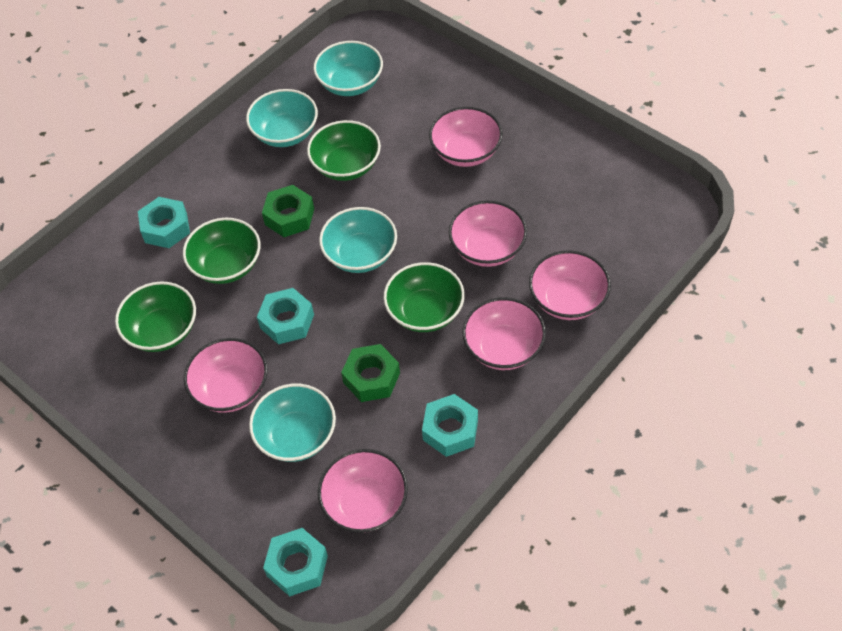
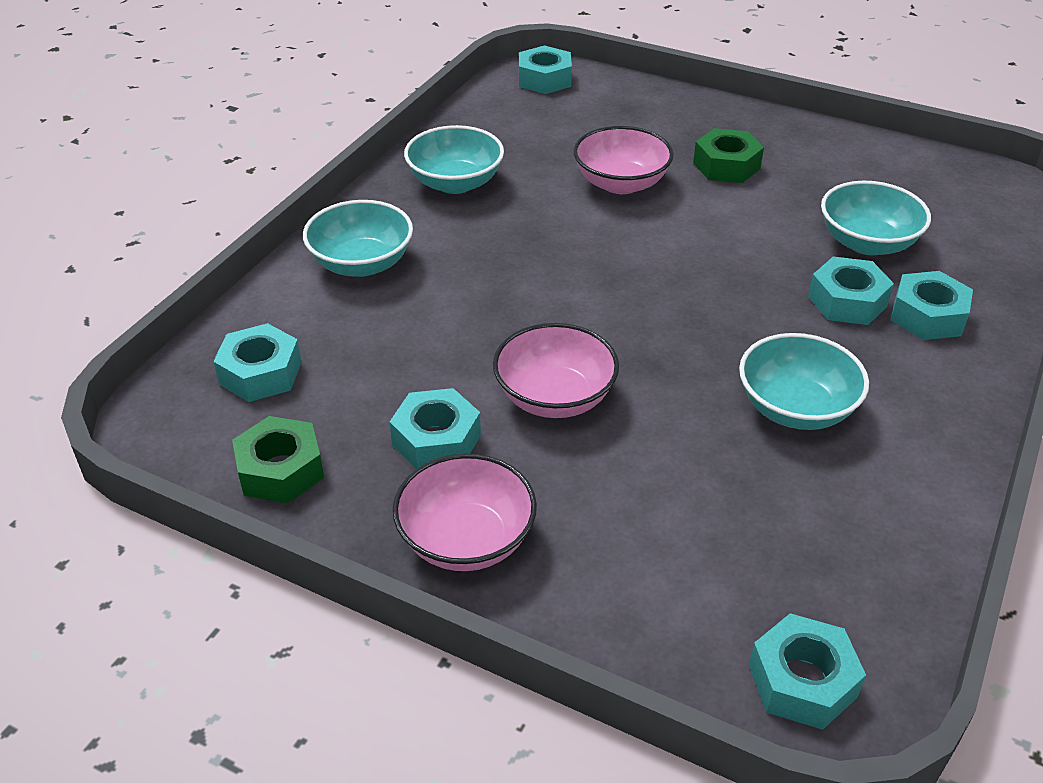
green bowl: [115,282,196,352] [183,218,261,284] [307,120,381,181] [383,262,465,332] = 4 -> none = 0
pink bowl: [184,338,268,413] [318,449,408,533] [429,107,503,167] [449,201,527,267] [462,297,546,370] [529,250,611,320] = 6 -> [393,454,537,571] [493,323,619,418] [573,126,674,194] = 3
turquoise nut: [138,197,190,248] [257,288,314,344] [263,528,328,597] [422,394,478,457] = 4 -> [213,323,302,402] [390,388,481,469] [519,45,572,94] [749,613,866,730] [808,257,894,325] [891,271,973,340] = 6

